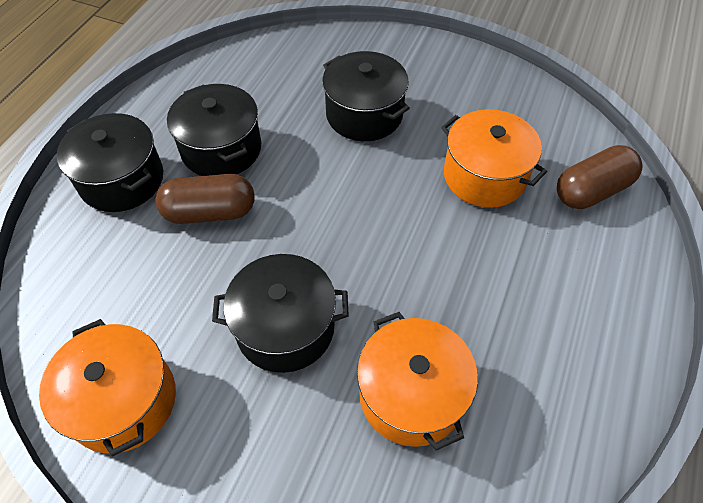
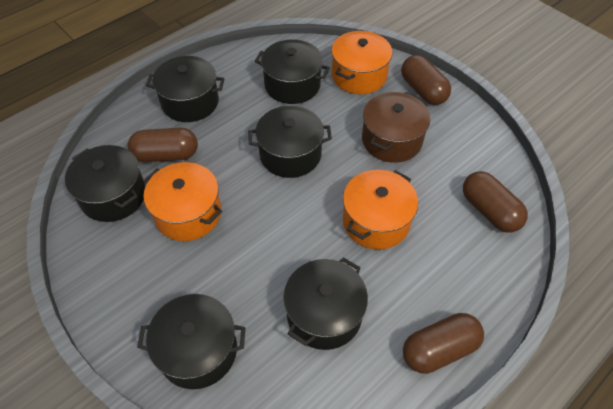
black pot: [57,113,163,212] [167,84,261,176] [212,254,349,373] [322,51,410,141] = 4 -> [65,145,146,222] [137,294,246,389] [146,56,225,122] [248,106,332,178] [255,39,330,104] [283,257,368,350] = 6
brown capsule: [156,174,255,224] [557,145,642,209] = 2 -> [128,128,198,162] [401,55,451,105] [403,313,484,374] [463,171,528,232] = 4
brown pot: none = 0 -> [362,92,430,163] = 1

